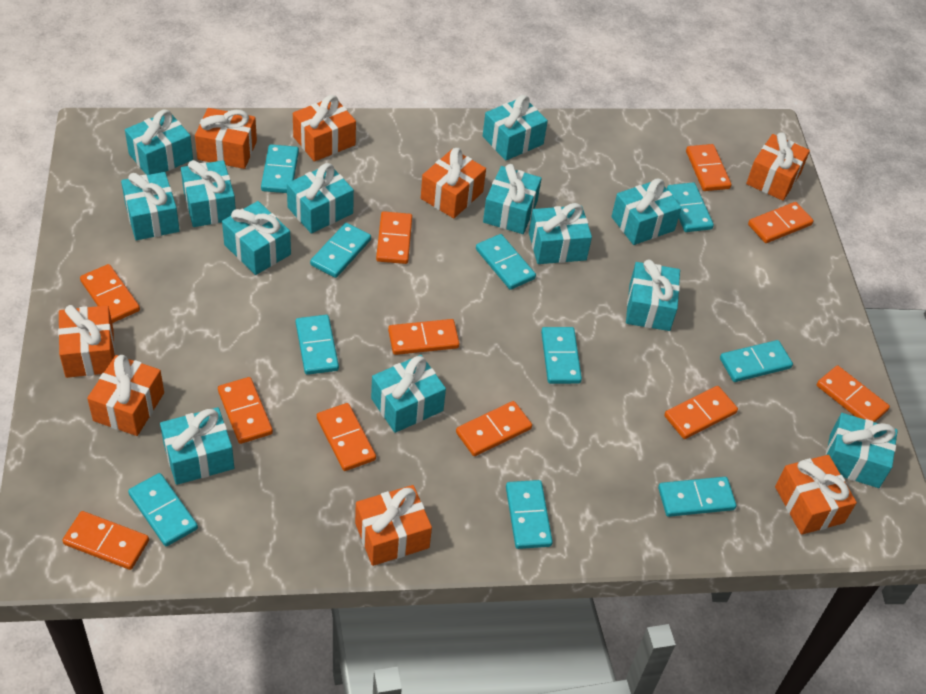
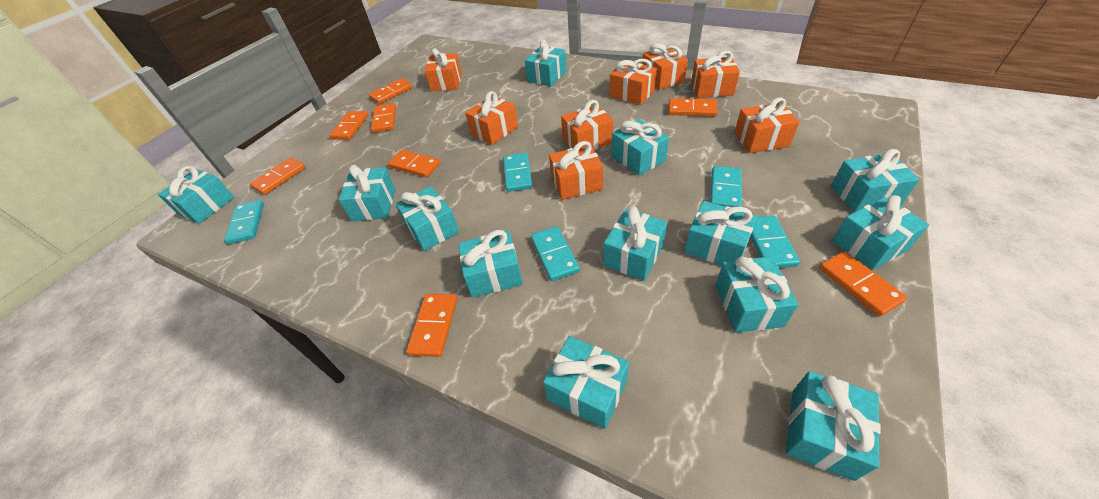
orange domino: [62,511,149,570] [80,264,140,323] [218,377,273,444] [317,403,376,471] [376,211,412,264] [388,319,460,355] [456,401,532,456] [664,386,738,439] [686,144,731,191] [748,202,813,243] [817,365,890,422] = 11 -> [250,157,305,195] [329,111,368,140] [368,78,412,104] [371,103,396,133] [388,150,440,177] [406,294,457,357] [668,98,718,116] [819,251,907,316] = 8
turquoise domino: [128,473,198,546] [261,144,299,193] [296,315,339,375] [310,223,371,278] [476,234,536,290] [506,480,553,549] [541,327,582,384] [658,477,736,517] [667,182,714,232] [720,340,793,382] = 10 -> [224,200,264,244] [503,153,532,192] [531,226,580,281] [710,166,742,207] [750,215,800,268] = 5

